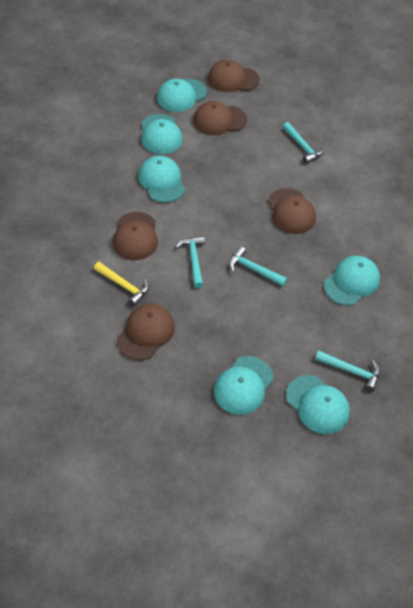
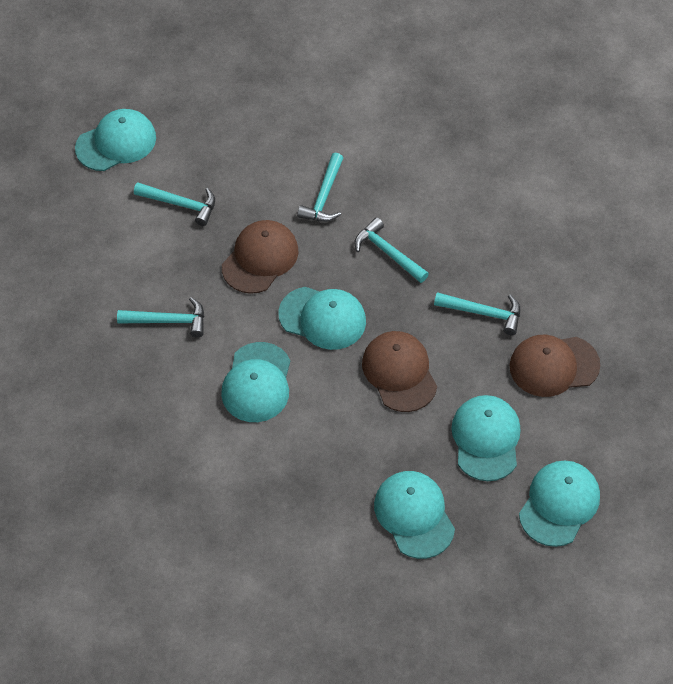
brown cap: [113,212,158,260] [117,304,175,360] [193,101,247,135] [208,60,260,92] [268,188,316,234] = 5 -> [222,220,298,294] [362,331,437,412] [510,335,600,397] = 3
turquoise hammer: [175,236,205,288] [229,246,287,286] [283,122,324,164] [315,351,380,392] = 4 -> [117,297,204,337] [134,182,215,226] [297,153,343,222] [354,217,429,283] [434,292,520,335] = 5
yellow hammer: [94,262,149,306] = 1 -> none = 0

